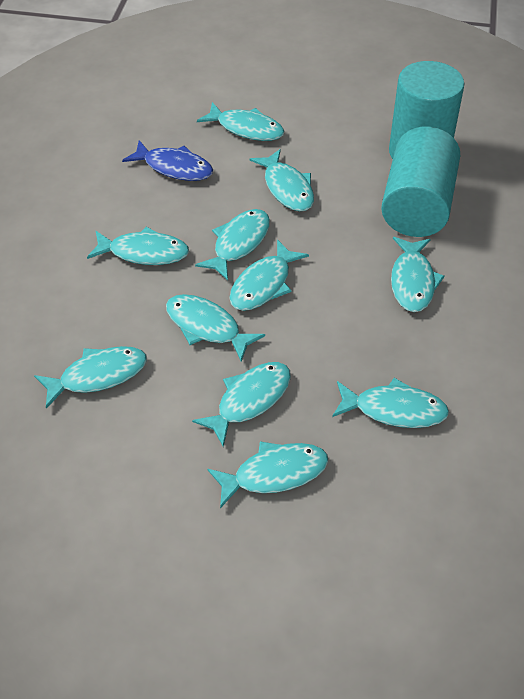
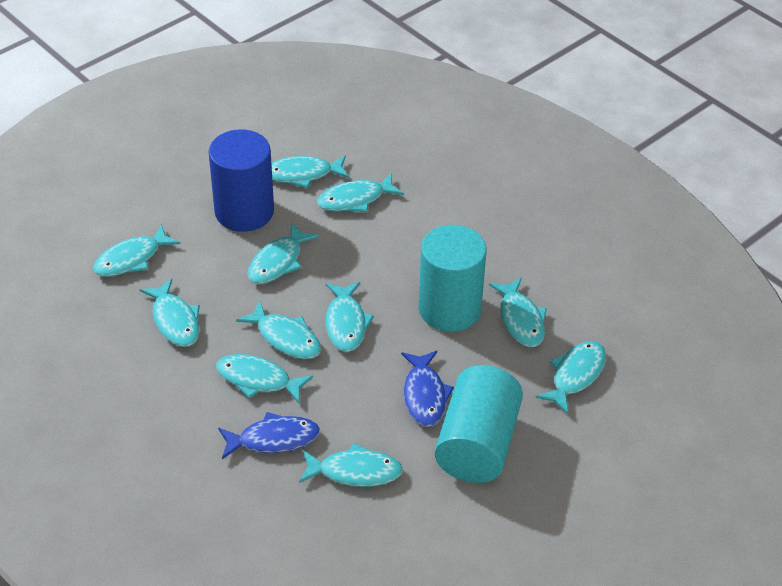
blue cylinder: none = 0 -> [209,129,274,232] = 1
blue fish: [122,140,213,181] = 1 -> [218,412,320,459] [401,351,454,427] = 2

